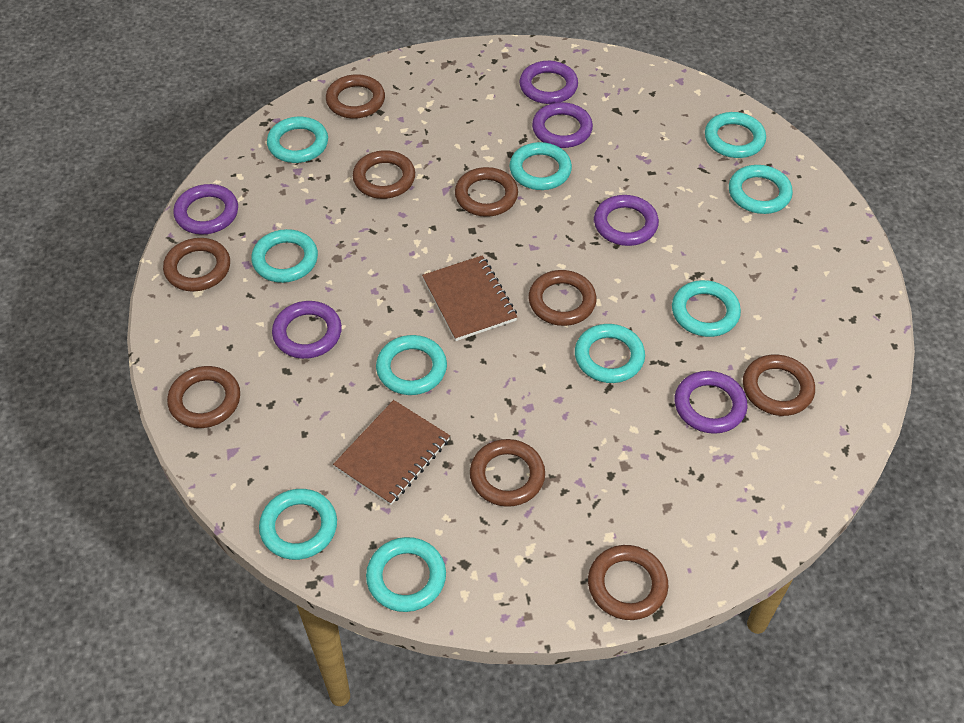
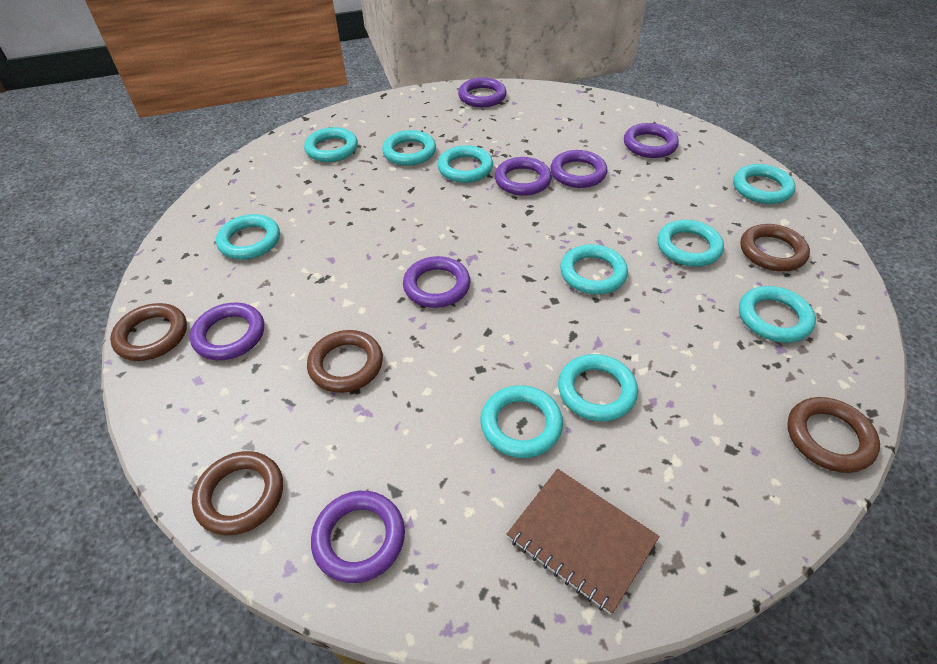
brown notebook: [333,400,450,505] [422,255,518,341] = 2 -> [507,469,660,615] = 1
brown ring: [163,238,230,292] [167,366,240,428] [326,74,385,119] [353,150,415,199] [455,167,518,217] [470,439,545,507] [529,270,597,326] [588,545,668,620] [743,354,815,416] = 9 -> [110,303,187,361] [192,451,283,535] [307,330,383,393] [740,224,810,272] [787,397,880,473] = 5
purple ring: [173,184,238,234] [272,301,342,359] [519,61,578,104] [532,102,593,148] [594,195,659,246] [675,371,748,434] = 6 -> [190,302,264,360] [311,491,405,583] [403,256,470,308] [458,78,507,107] [495,157,552,196] [550,150,607,188] [624,123,679,158] = 7

